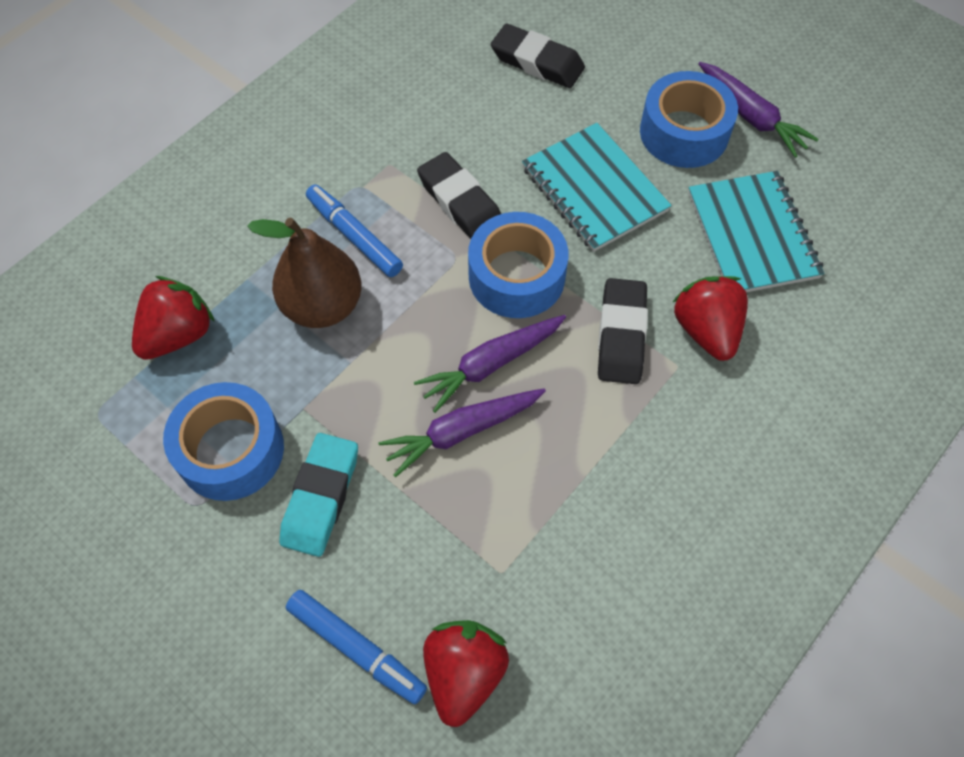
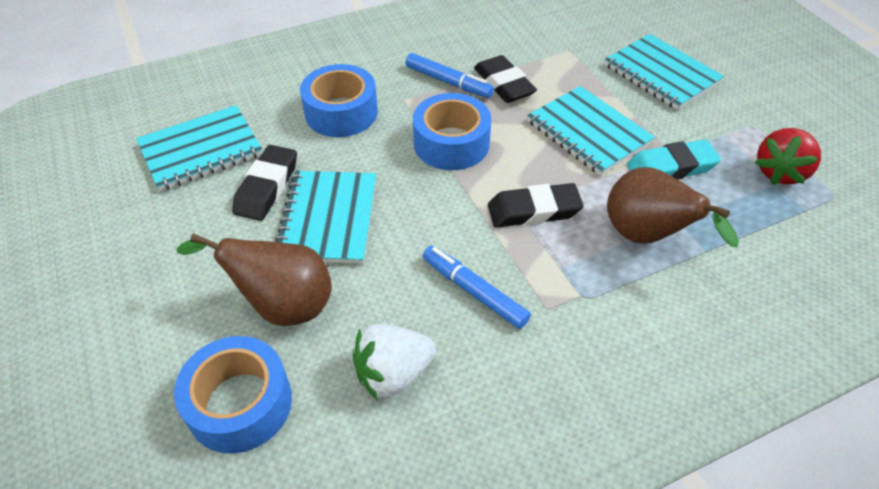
brown pear: [247,218,362,328] = 1 -> [177,233,332,326] [607,167,739,247] = 2
purple carrot: [378,388,546,477] [414,315,566,413] [698,62,818,158] = 3 -> none = 0
red strawberry: [132,276,215,360] [423,620,509,727] [673,276,748,361] = 3 -> [755,128,821,185] = 1
turquoise notebook: [522,123,672,252] [688,171,825,292] = 2 -> [136,105,263,191] [275,171,376,264] [527,86,655,175] [604,34,724,110] = 4
white strawberry: none = 0 -> [353,324,436,400] = 1

